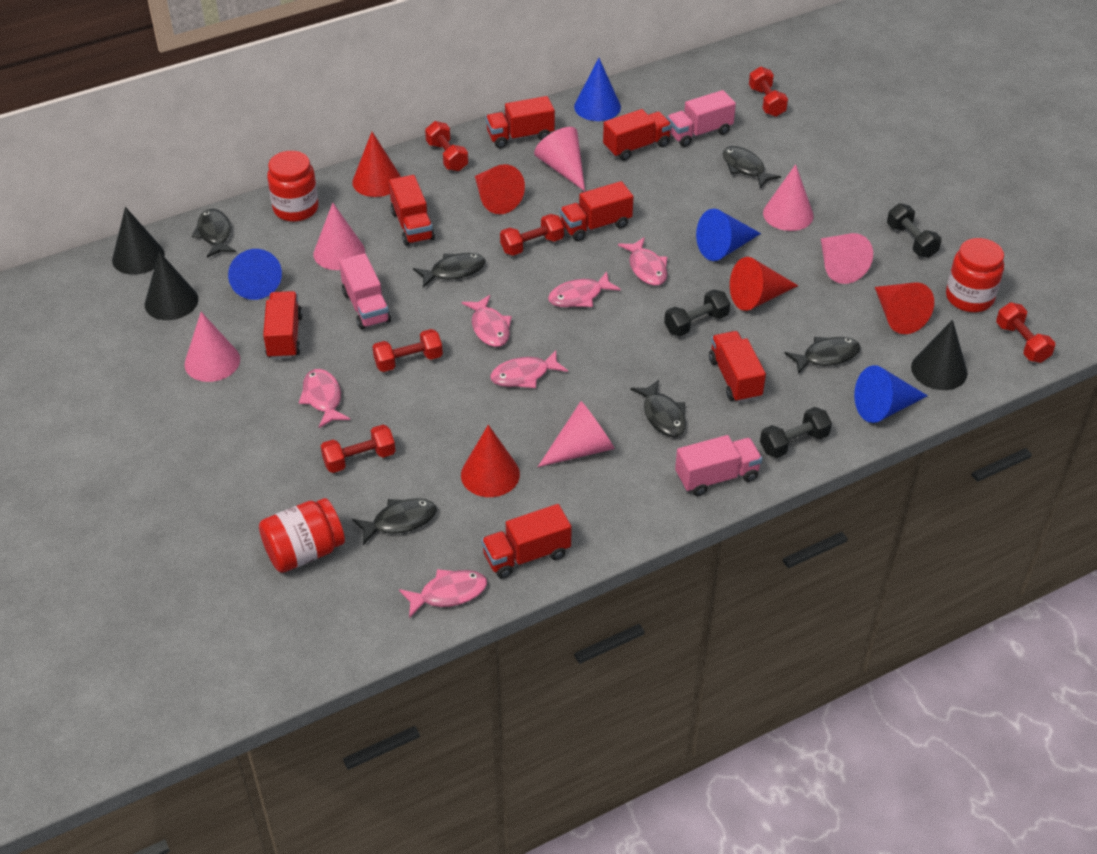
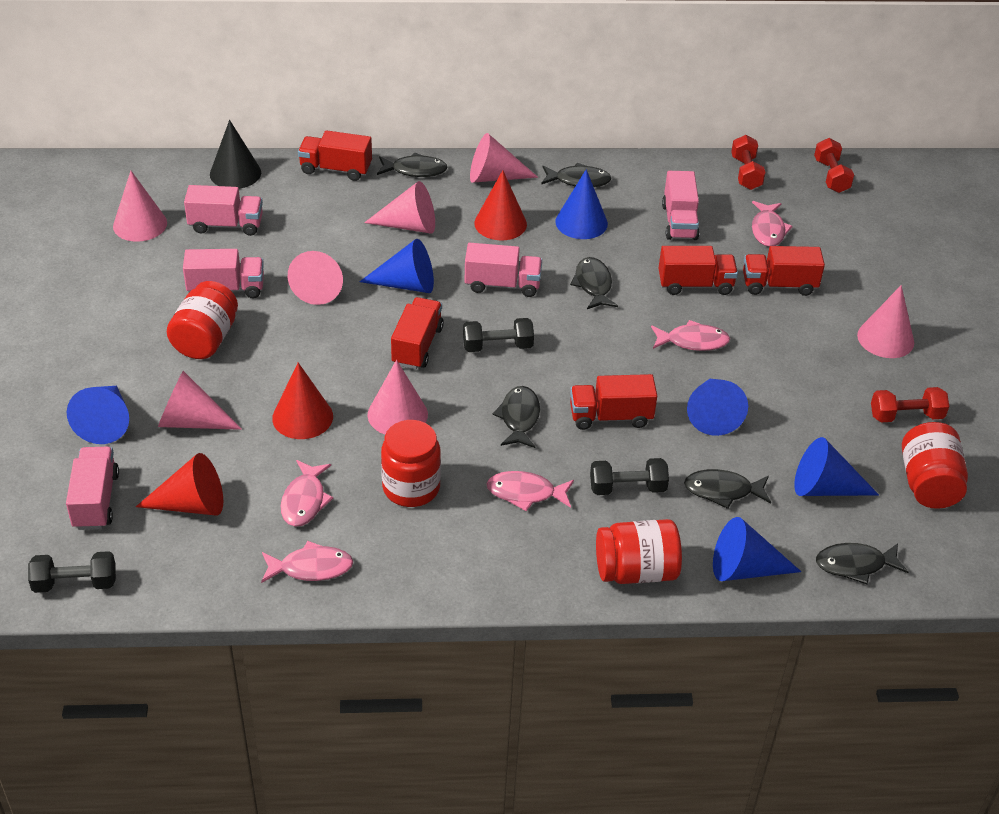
black cone: [112,207,165,275] [145,251,198,320] [911,320,967,390] = 3 -> [210,120,261,189] = 1
blue cone: [228,249,282,300] [574,58,621,121] [696,209,761,261] [854,365,928,423] = 4 -> [67,386,129,444] [359,239,434,293] [555,169,608,239] [687,379,748,436] [713,517,801,581] [794,437,879,496] = 6
pink cone: [184,312,240,382] [313,203,365,270] [534,127,585,191] [538,401,615,467] [763,164,814,231] [821,233,873,284] = 6 -> [113,171,167,241] [158,371,242,430] [288,251,343,305] [364,181,435,234] [368,360,428,434] [470,133,538,183] [857,285,914,358] = 7
pink fish: [299,369,350,428] [399,569,487,618] [462,295,512,347] [490,350,568,388] [548,271,621,307] [618,237,667,286] = 6 -> [261,541,353,583] [281,460,333,527] [486,471,574,511] [651,320,730,351] [752,201,793,247] = 5
pink truck: [339,253,391,330] [667,90,736,147] [675,435,762,496] = 3 -> [66,447,119,530] [183,249,264,298] [184,185,263,236] [465,243,542,297] [662,171,700,240] = 5
red cone: [352,132,401,197] [461,425,520,497] [475,164,525,214] [730,257,798,311] [875,282,934,334] = 5 -> [136,453,223,515] [272,363,333,439] [474,170,527,240] = 3
red dumbbell: [321,425,395,473] [372,329,443,372] [425,121,468,171] [500,214,564,256] [749,67,788,117] [996,302,1055,363] = 6 -> [731,135,766,190] [814,138,854,193] [871,387,949,423] = 3
red jar: [259,498,345,573] [267,151,319,222] [946,238,1004,312] = 3 -> [167,281,238,359] [381,420,441,507] [596,519,682,584] [902,422,968,509] = 4
red truck: [263,291,303,359] [389,175,435,246] [481,504,572,579] [486,96,555,148] [560,181,633,241] [603,109,672,161] [709,331,766,403] = 7 -> [298,130,372,181] [391,297,444,369] [570,374,657,430] [658,246,738,295] [743,246,825,296] = 5

